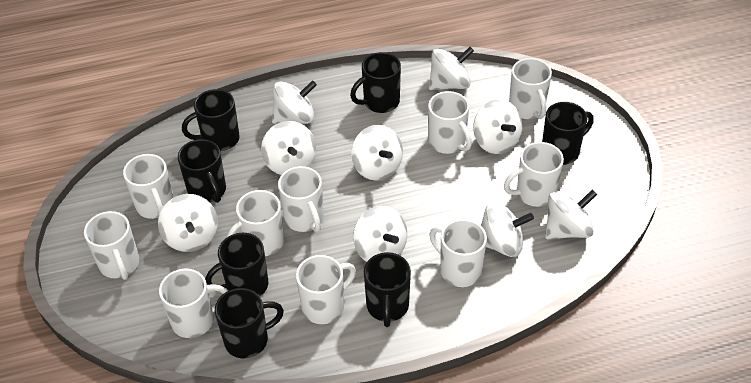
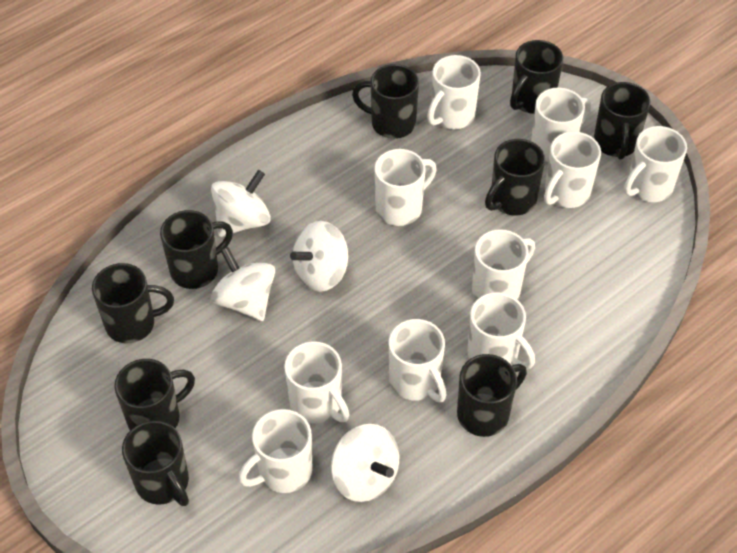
black mug: [178,139,226,203] [182,89,240,151] [205,233,268,296] [215,288,284,358] [350,52,401,113] [364,252,411,327] [542,102,594,165] = 7 -> [92,263,174,343] [114,359,195,430] [122,420,189,506] [160,210,233,289] [352,64,419,139] [457,354,527,437] [485,139,545,215] [510,40,563,114] [594,82,650,160] = 9
white spinning top: [158,194,218,252] [261,121,316,175] [272,81,317,124] [351,125,403,181] [353,206,407,262] [429,47,474,90] [473,99,522,154] [481,202,534,257] [545,190,597,239] = 9 -> [211,170,271,237] [211,247,275,321] [290,221,348,292] [331,424,399,502] = 4

